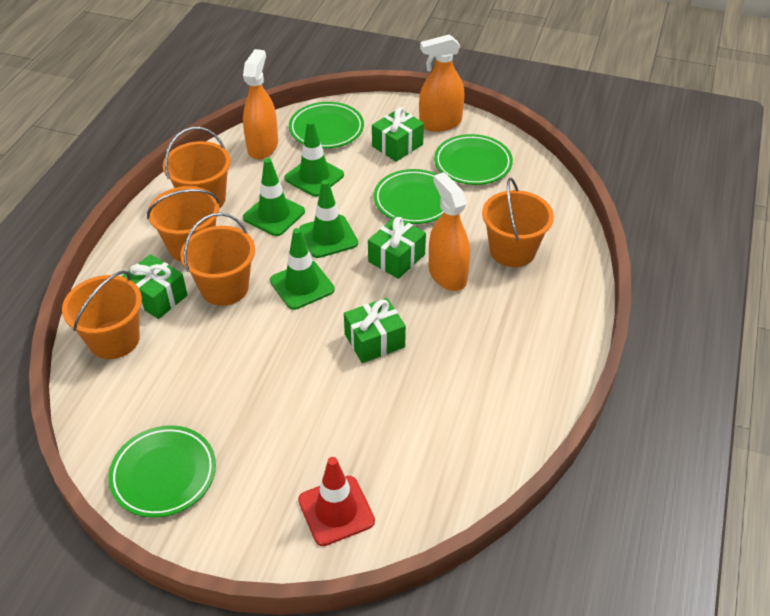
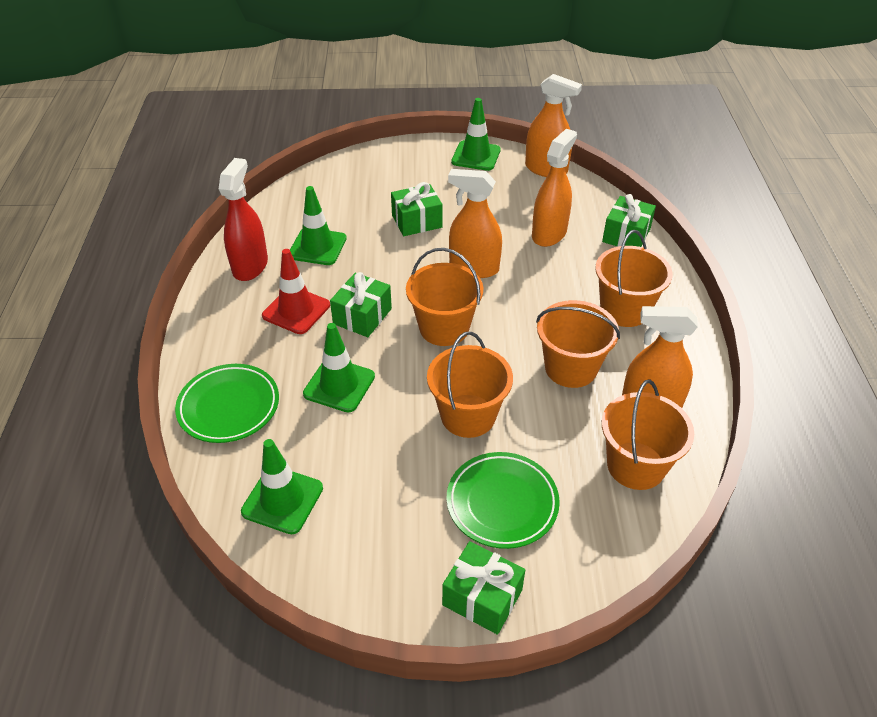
green plate: [108,425,216,518] [289,102,364,149] [374,169,443,224] [434,134,513,185] = 4 -> [175,364,279,443] [447,452,560,549] = 2
orange spray bottle: [243,49,278,159] [419,34,465,132] [429,172,470,291] = 3 -> [448,169,502,278] [525,74,582,177] [532,129,577,247] [622,306,698,408] = 4
red spray bottle: none = 0 -> [219,158,268,281] = 1

